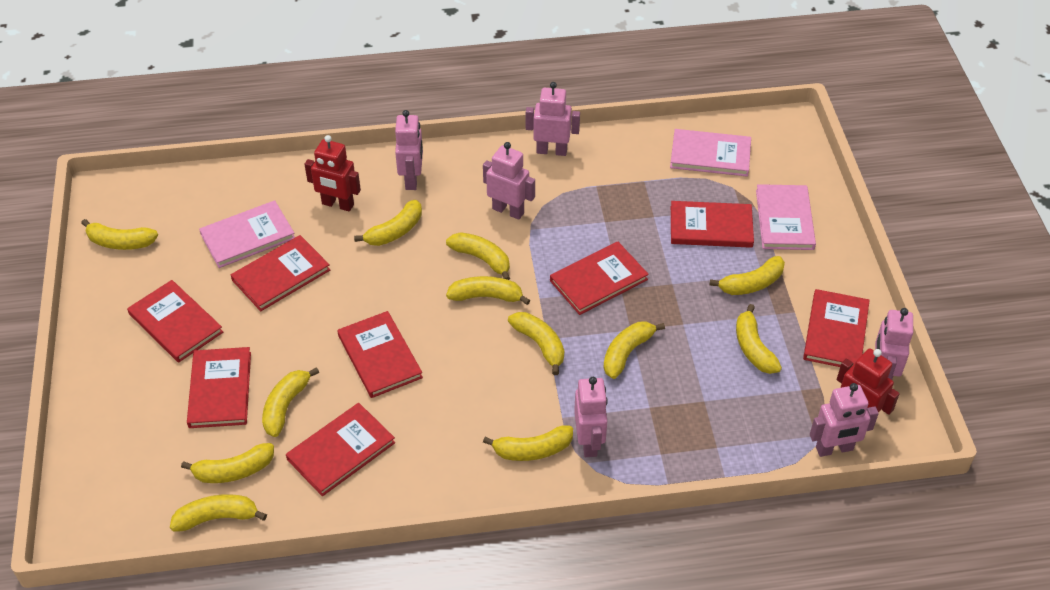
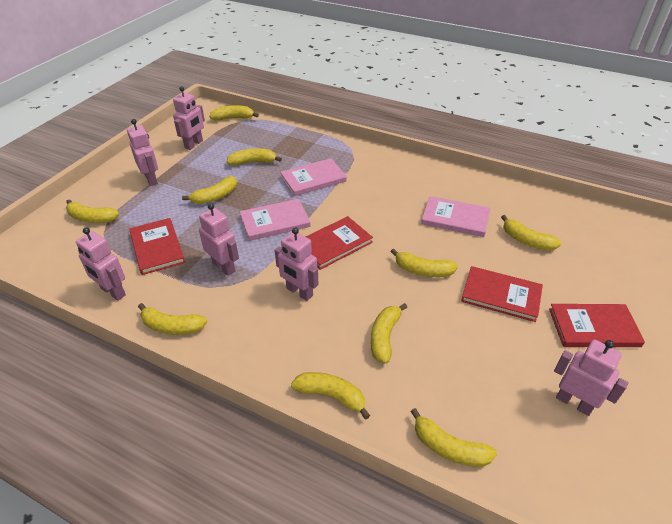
red book: [127,280,223,362] [187,347,251,428] [231,235,330,311] [286,403,395,496] [337,311,423,398] [550,242,649,315] [671,201,754,248] [803,289,870,367] = 8 -> [129,218,185,275] [306,216,373,270] [461,266,543,322] [549,304,645,347] = 4
red robot: [304,135,361,212] [837,349,900,415] = 2 -> none = 0
yellow banana: [81,219,158,250] [170,494,267,532] [181,443,274,483] [262,367,319,437] [354,200,422,246] [446,232,510,280] [446,276,530,305] [483,425,573,461] [508,312,564,375] [603,322,665,379] [709,256,785,295] [736,304,782,374] = 12 -> [66,200,119,223] [138,303,207,335] [182,176,237,204] [209,105,259,121] [227,148,282,166] [291,372,370,419] [371,303,407,364] [391,249,458,277] [410,408,497,467] [501,215,561,251] = 10

